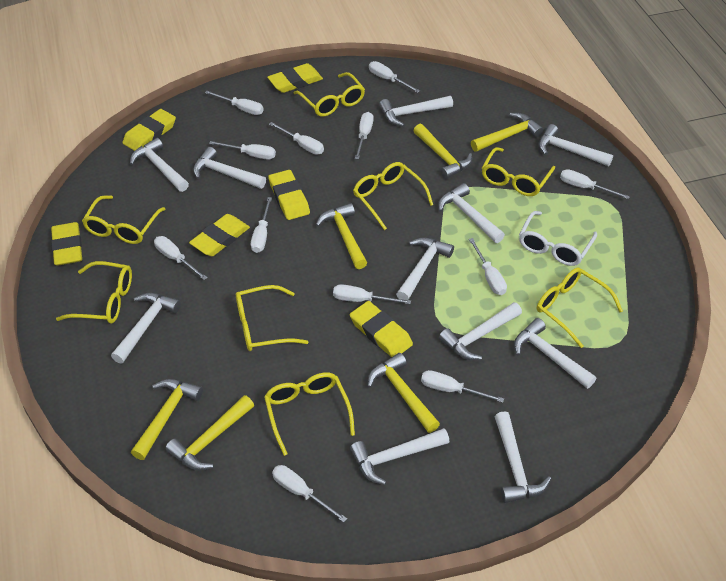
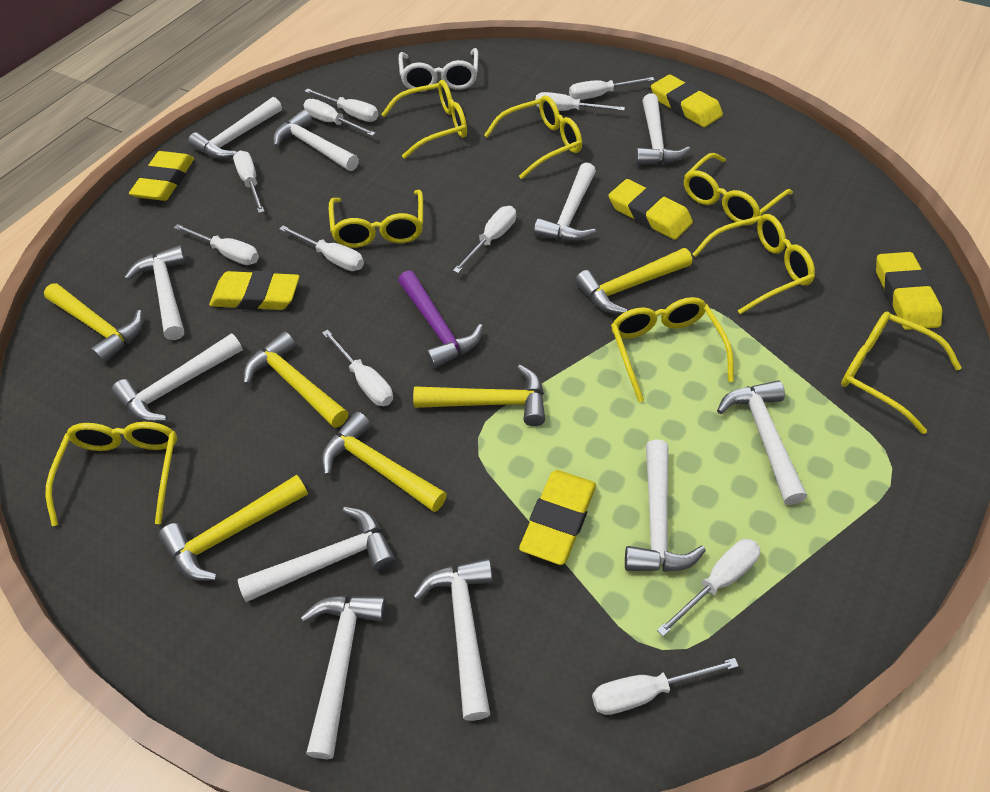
purple hammer: none = 0 -> [398,270,483,369] = 1
white screwdriver: [154,236,207,280] [205,91,264,115] [209,141,276,160] [251,197,272,253] [269,122,324,155] [272,465,347,523] [333,284,411,304] [355,112,374,159] [369,61,420,93] [421,370,504,403] [469,238,507,295] [560,169,630,199] = 12 -> [174,224,259,265] [233,150,265,213] [279,226,364,271] [303,99,376,136] [304,88,379,122] [322,329,393,406] [453,206,516,273] [535,92,625,111] [569,77,654,100] [592,658,739,715] [657,539,760,636] = 11

